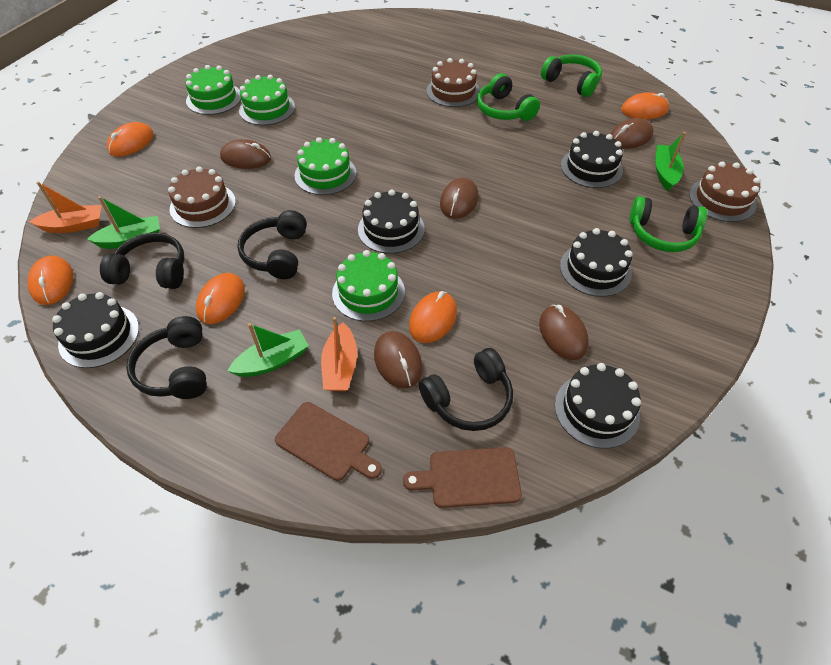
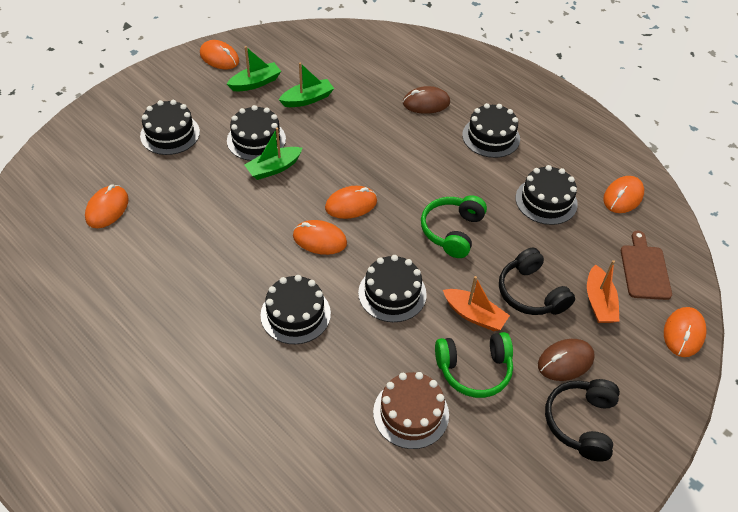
black cake: [52,292,139,368] [358,189,425,254] [555,363,641,449] [560,228,633,297] [561,131,623,188] = 5 -> [140,100,200,155] [227,105,286,161] [261,275,331,344] [358,255,427,322] [462,103,520,158] [516,165,578,225] = 6
black headphones: [100,233,185,289] [126,316,207,399] [237,210,307,279] [419,348,513,431] = 4 -> [499,247,575,315] [545,379,620,461] = 2
brown cake: [168,167,236,228] [426,58,480,107] [689,161,761,222] = 3 -> [373,372,449,449] = 1
brown cutting board: [275,402,382,481] [403,447,522,508] = 2 -> [621,231,672,300] = 1
brown mouse: [220,139,271,169] [374,331,423,389] [440,178,478,219] [539,305,589,360] [611,118,654,149] = 5 -> [403,86,450,114] [538,339,595,381] = 2
green cake: [185,65,241,115] [239,75,295,126] [294,137,356,195] [332,250,405,321] = 4 -> none = 0
green headphones: [477,73,540,121] [541,55,602,97] [629,196,707,252] = 3 -> [421,195,487,258] [435,332,513,398] = 2
orange mouse: [28,255,73,305] [107,122,154,157] [196,273,245,324] [409,291,457,343] [621,92,669,119] = 5 -> [85,184,129,228] [200,40,239,69] [293,220,347,255] [325,186,377,219] [603,176,644,213] [664,307,707,357] = 6

